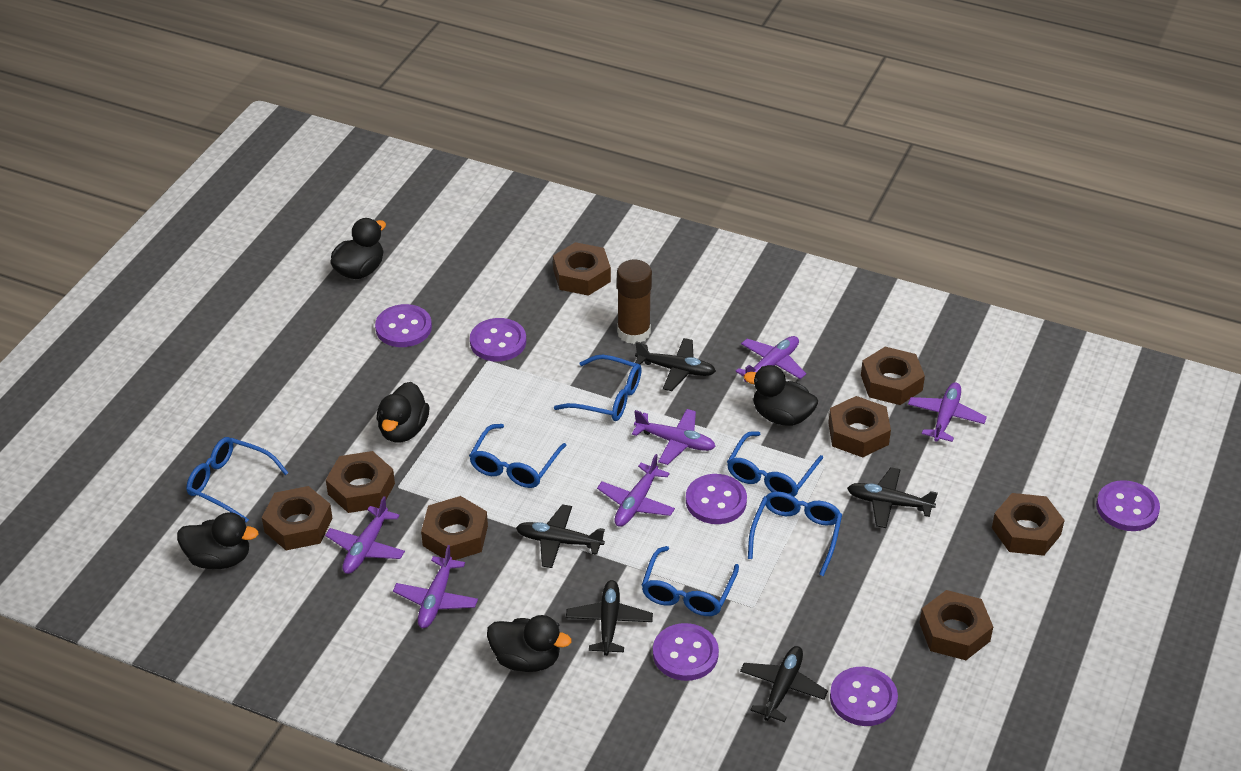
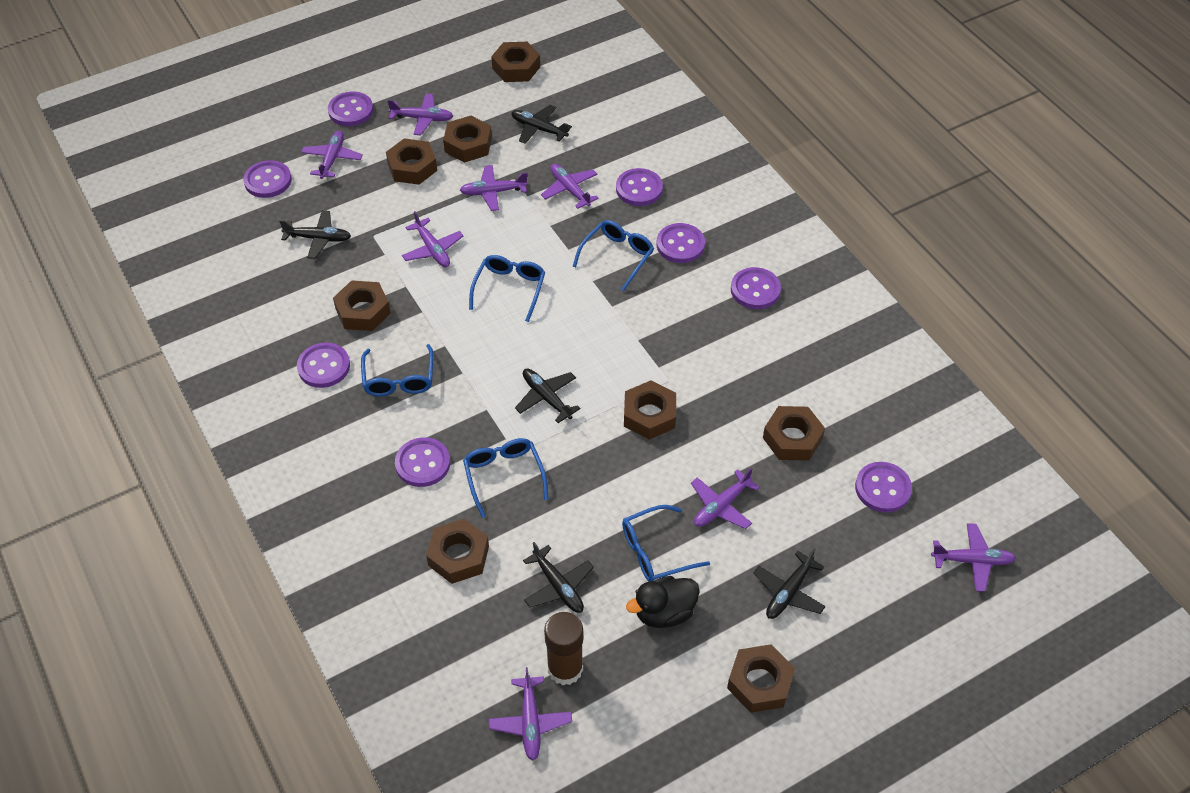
black duck: [177,512,258,569] [330,218,386,279] [377,382,430,442] [487,615,571,672] [744,365,818,426] = 5 -> [626,576,700,628] = 1
blue glasses: [186,437,288,523] [469,424,567,488] [554,355,642,421] [642,546,739,616] [727,431,823,497] [748,492,842,576] = 6 -> [361,344,433,396] [463,438,548,518] [469,255,545,322] [573,220,654,292] [622,505,710,582] = 5
purple button: [375,304,432,347] [470,318,526,362] [653,623,719,681] [686,474,747,524] [830,667,898,726] [1096,480,1160,531] = 6 -> [243,160,292,198] [297,343,350,388] [328,92,373,126] [395,437,450,487] [616,168,663,206] [657,223,705,263] [731,267,781,309] [855,462,912,512] = 8
purple plane: [325,496,405,574] [393,545,478,628] [597,454,675,527] [632,409,716,465] [736,336,806,382] [908,382,987,442] = 6 -> [301,131,363,179] [387,94,453,135] [402,211,463,267] [460,165,528,211] [489,667,572,761] [541,164,599,209] [691,467,759,529] [931,523,1016,592] = 8

